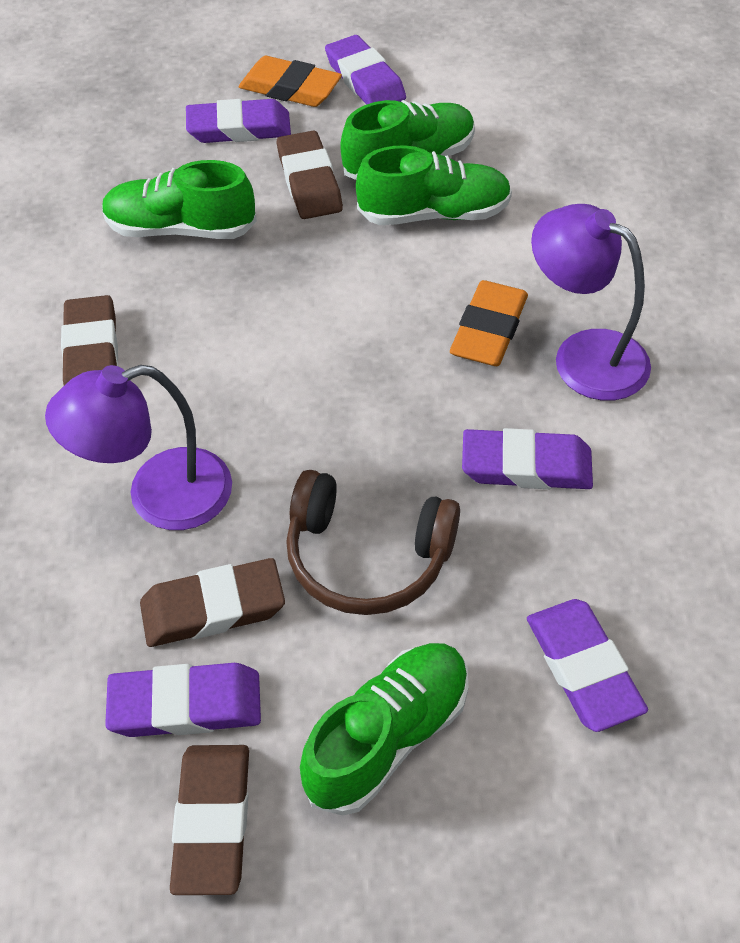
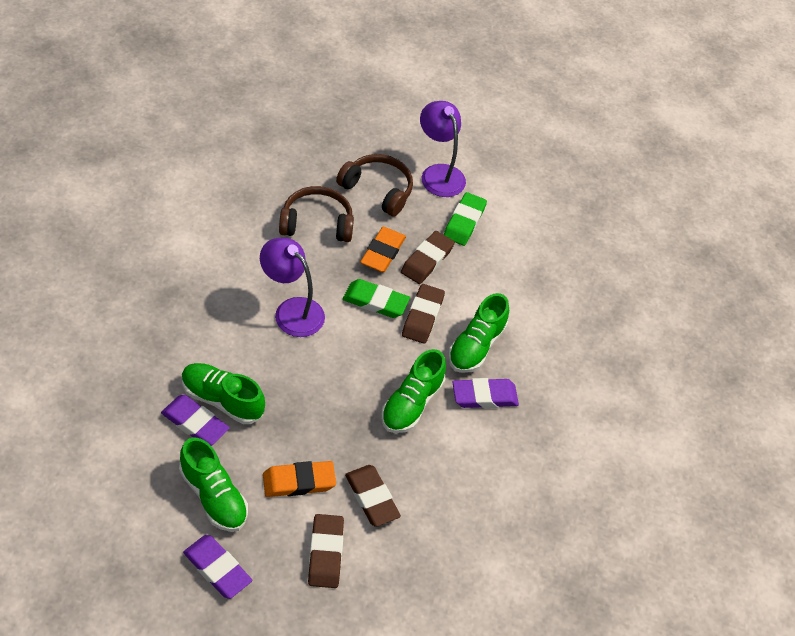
brown headphones: [286,470,460,615] = 1 -> [279,186,354,242] [336,154,413,217] = 2
green eraser: none = 0 -> [343,279,410,318] [444,192,487,246] = 2
purple eraser: [105,663,261,737] [186,99,291,143] [325,35,406,105] [462,428,593,489] [527,599,648,732] = 5 -> [161,395,230,446] [183,535,252,599] [452,378,519,408] = 3

